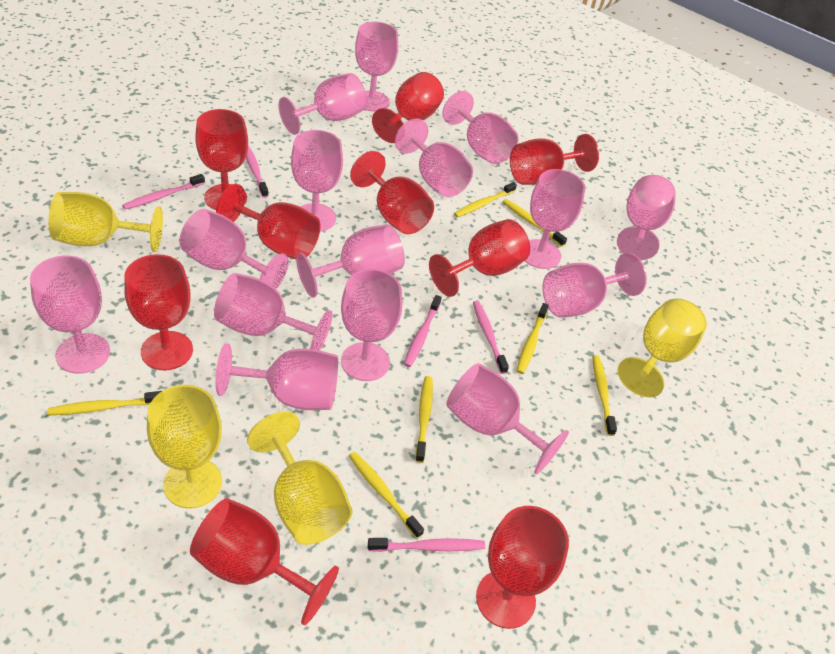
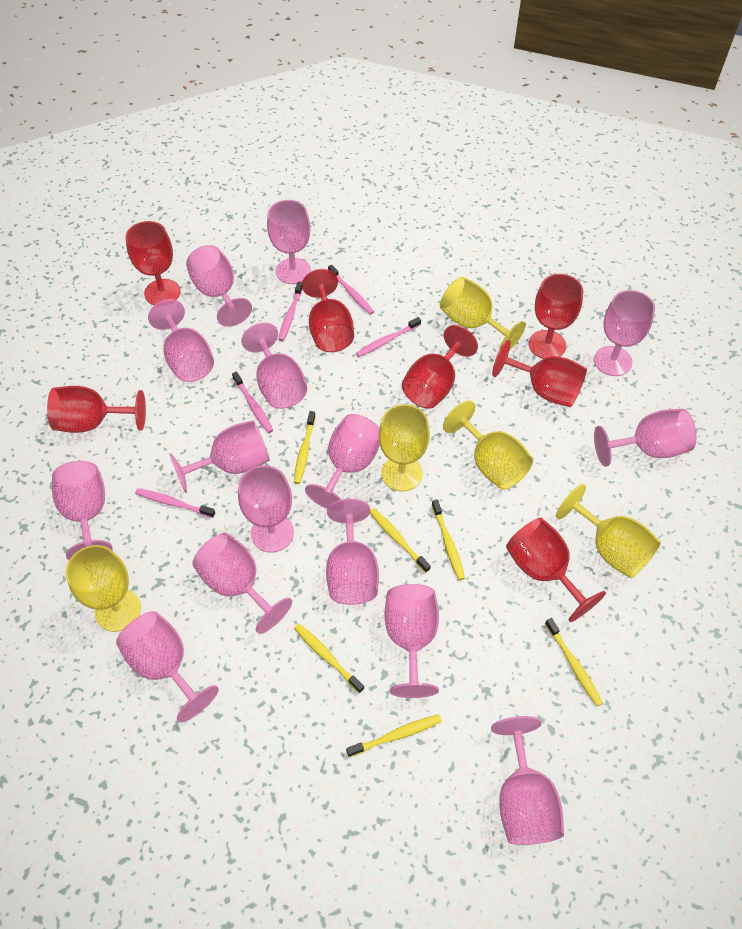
red goblet: [124,254,193,370] [190,498,339,625] [195,109,248,210] [216,184,320,259] [350,151,434,234] [372,72,444,143] [429,219,530,297] [476,506,569,629] [510,134,599,185] = 9 -> [47,386,146,433] [126,221,181,305] [302,269,354,352] [402,325,478,409] [492,340,587,407] [506,518,606,622] [529,274,583,359] = 7
yellow goblet: [48,192,163,252] [147,385,222,509] [247,411,353,545] [618,299,707,397] = 4 -> [65,545,141,632] [379,404,430,491] [440,277,526,350] [443,400,533,490] [556,484,661,578] = 5
yellow toothbrush: [48,391,162,415] [349,452,424,539] [415,376,433,463] [454,182,517,217] [502,199,567,247] [516,303,549,374] [592,355,617,436] = 7 -> [294,411,316,484] [294,624,364,693] [346,714,442,757] [370,508,431,573] [432,500,465,580] [545,618,603,706] = 6

